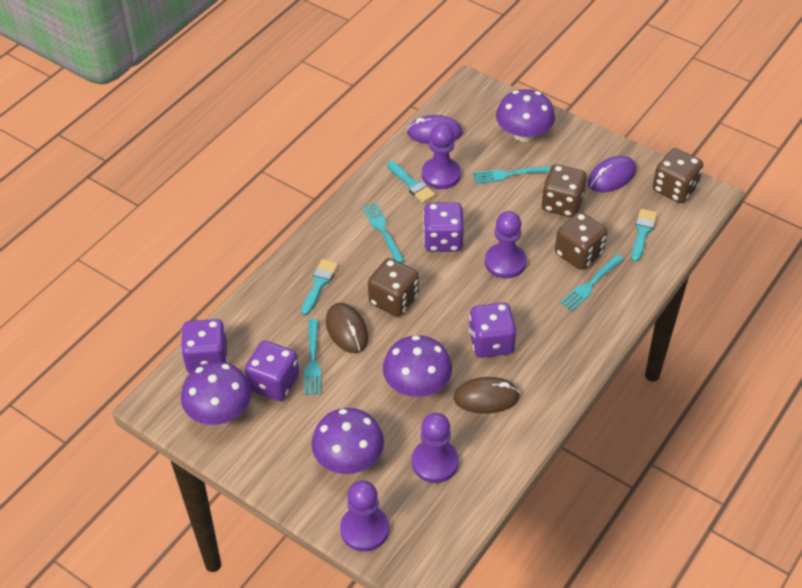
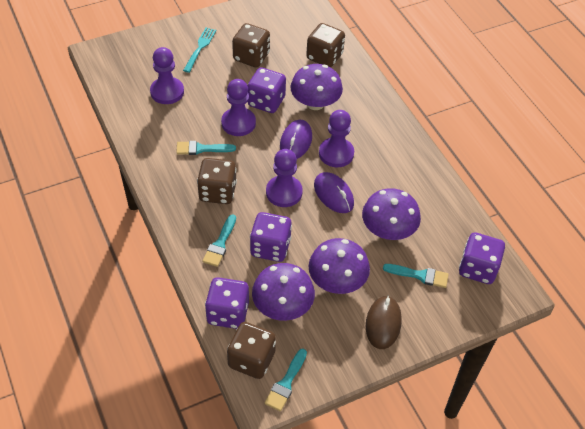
brown mouse: [326,303,368,353] [454,377,520,414] = 2 -> [366,296,402,349] = 1
turquoise brush: [301,259,338,315] [387,161,436,203] [631,209,658,261] = 3 -> [176,141,236,155] [203,214,236,267] [265,349,307,411] [383,264,449,288] = 4
turquoise fork: [304,319,321,395] [362,203,405,263] [473,166,552,184] [560,254,624,311] = 4 -> [183,27,217,73] = 1

